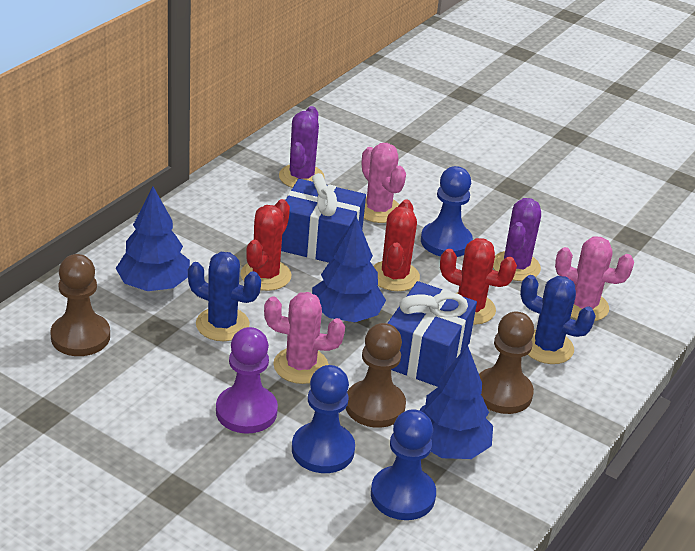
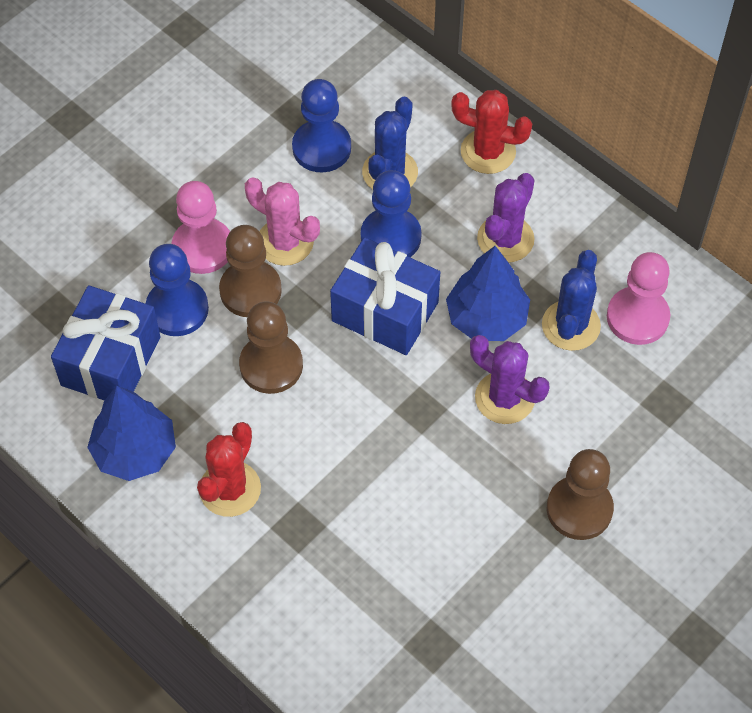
blue tree: [116,187,190,291] [312,216,386,322] [420,345,493,459] = 3 -> [87,386,176,481] [446,246,530,341] = 2
pink cactus: [264,292,345,384] [362,143,406,223] [555,236,634,321] = 3 -> [245,177,320,266] = 1
pink pawn: none = 0 -> [172,181,230,274] [607,252,670,345] = 2
purple pawn: [216,327,278,434] = 1 -> none = 0
red cactus: [241,199,291,291] [374,199,420,291] [440,238,517,325] = 3 -> [197,422,261,517] [451,90,532,174] = 2

